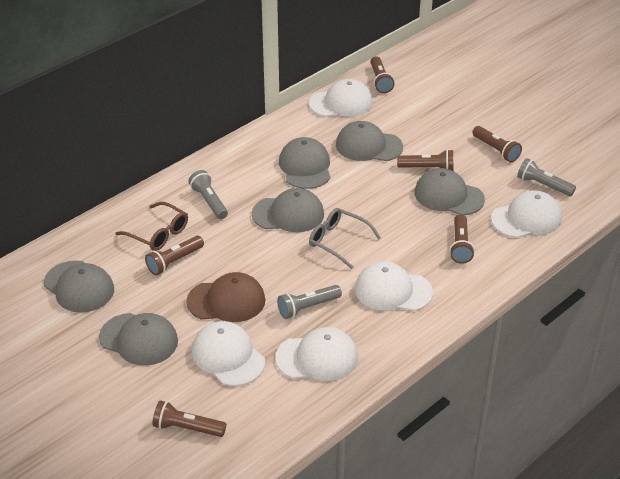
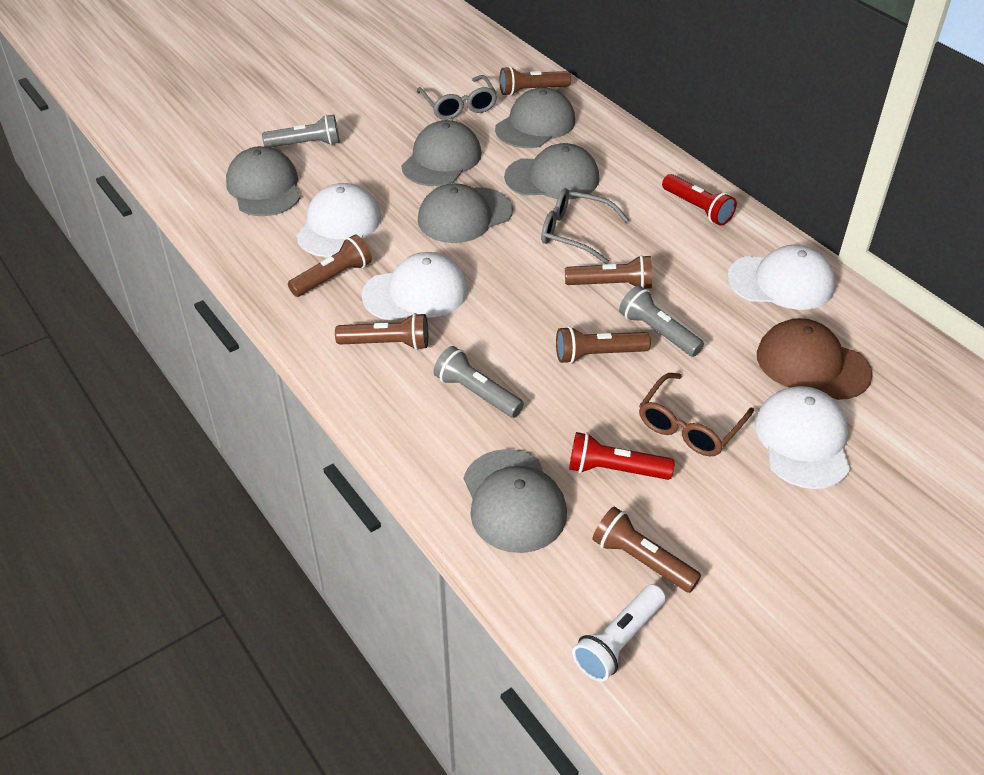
grey glasses: [309,208,381,269] = 1 -> [417,75,497,120] [541,188,629,264] = 2
red flashlight: none = 0 -> [569,432,675,480] [662,174,737,226] = 2
white cap: [192,321,265,386] [275,327,358,381] [309,79,373,117] [355,261,433,311] [491,190,562,238] = 5 -> [296,183,381,257] [362,252,468,321] [727,245,835,310] [755,386,850,489] = 4
white flashlight: none = 0 -> [572,584,666,682] = 1

